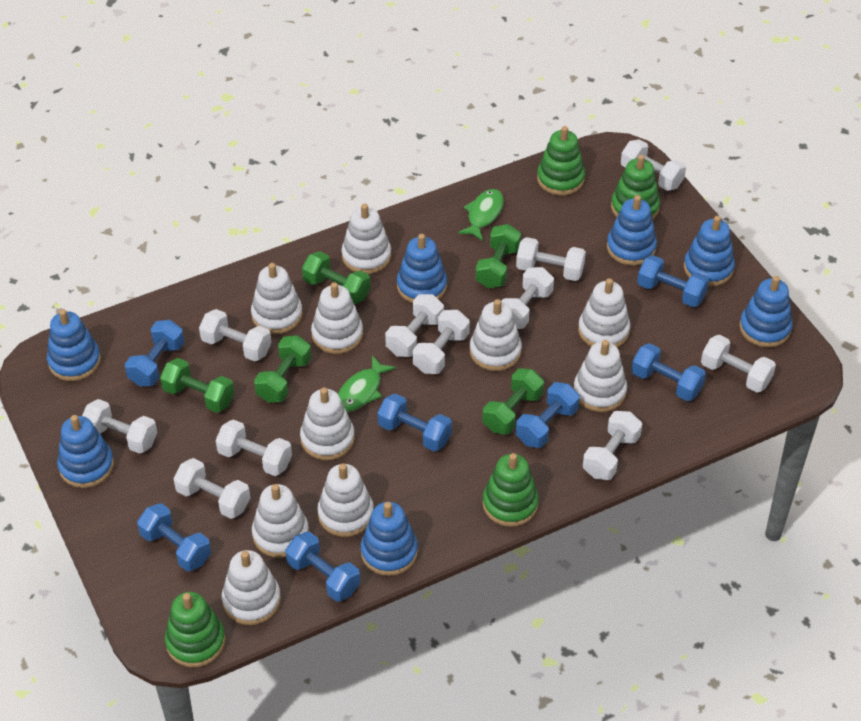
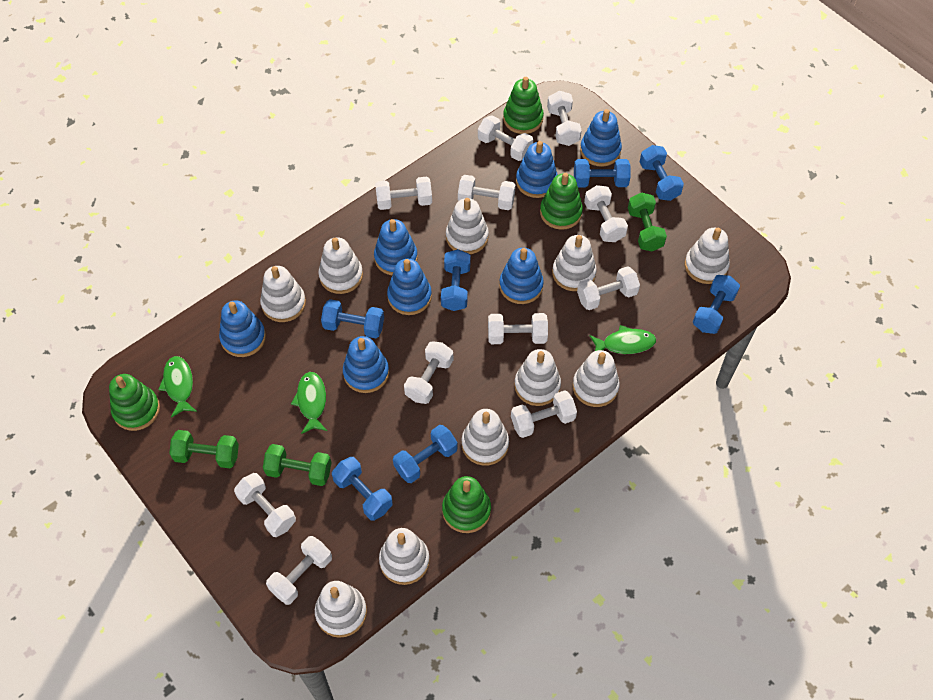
green dumbbell: [160,358,234,413] [254,335,311,403] [302,251,371,304] [475,224,521,288] [483,368,544,434] = 5 -> [169,430,239,468] [263,444,331,486] [628,192,667,251] = 3
green fish: [338,355,396,412] [458,189,504,241] = 2 -> [158,356,197,418] [291,372,327,434] [589,325,656,354] = 3

